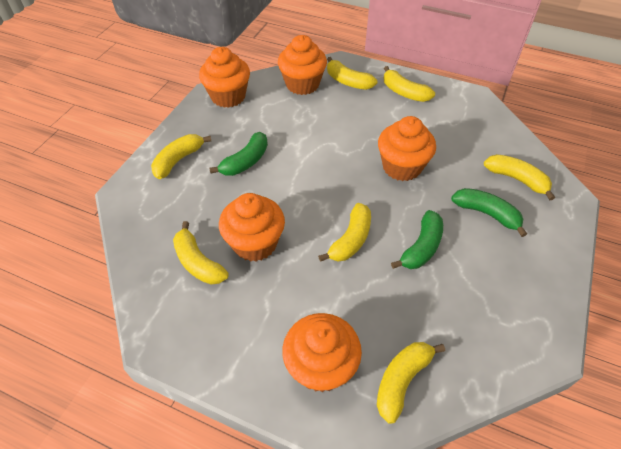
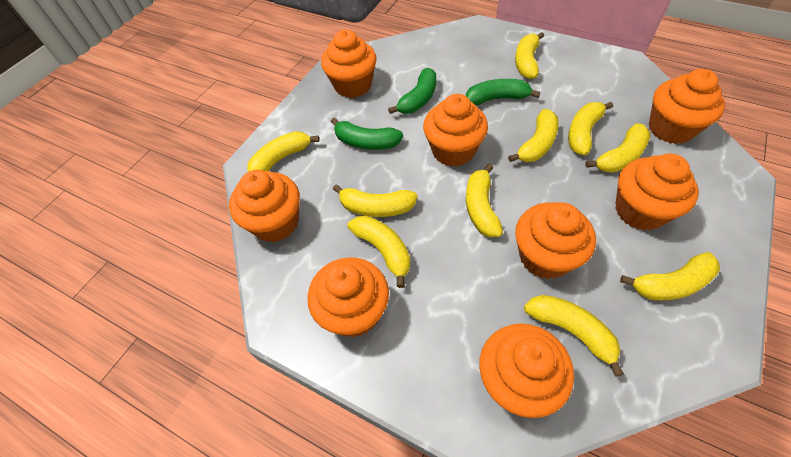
orange cupcake: [199,47,250,108] [219,193,285,262] [278,35,327,95] [282,313,362,392] [378,116,436,181] = 5 -> [229,170,300,242] [307,257,389,337] [321,29,377,98] [423,94,488,167] [479,324,574,418] [515,202,596,279] [615,153,699,230] [649,69,725,144] = 8
yellow banana: [151,134,211,179] [173,221,229,285] [318,203,371,262] [327,57,377,90] [377,342,445,424] [384,66,435,102] [484,154,555,200] = 7 -> [247,131,319,172] [333,184,418,217] [348,216,410,288] [466,164,503,237] [508,109,559,162] [515,32,544,79] [524,295,624,377] [568,102,613,155] [585,123,650,173] [620,252,720,301] = 10

